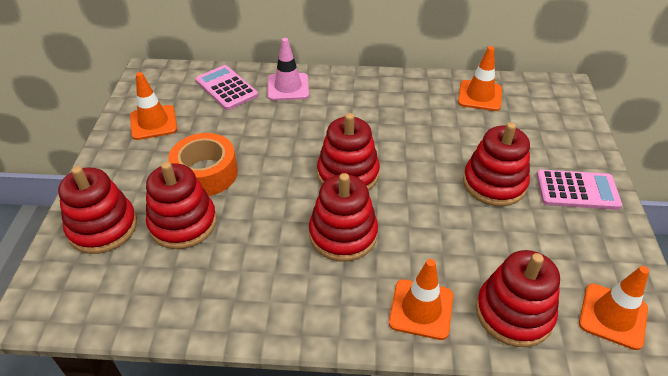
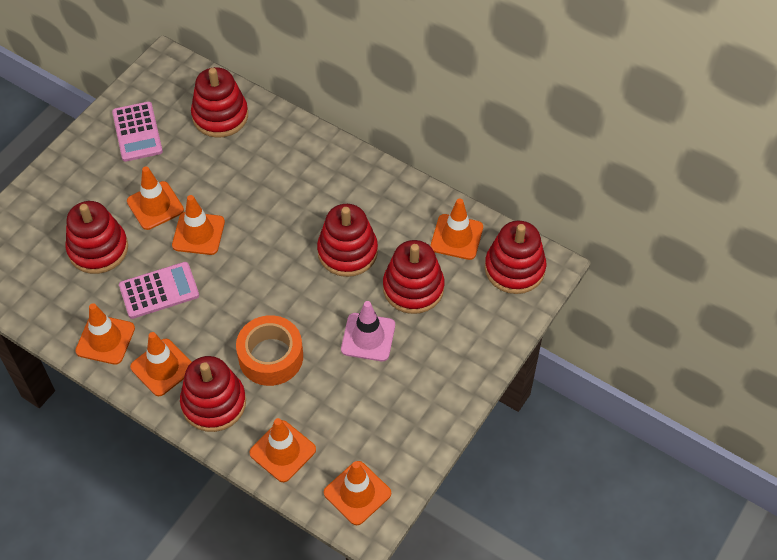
orange traffic cone: [130,72,177,140] [389,259,453,340] [458,46,502,111] [579,266,649,350] = 4 -> [75,303,135,365] [127,167,184,230] [130,332,192,396] [172,195,225,255] [249,418,316,482] [324,461,391,525] [430,198,483,260] = 7

